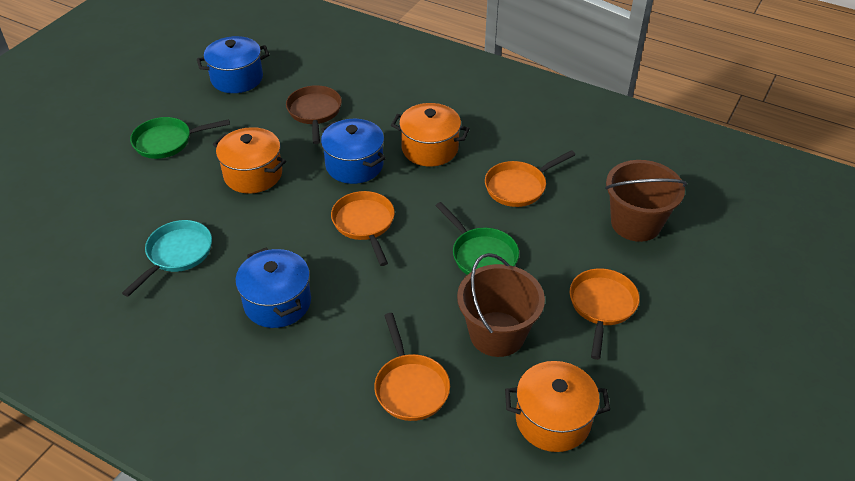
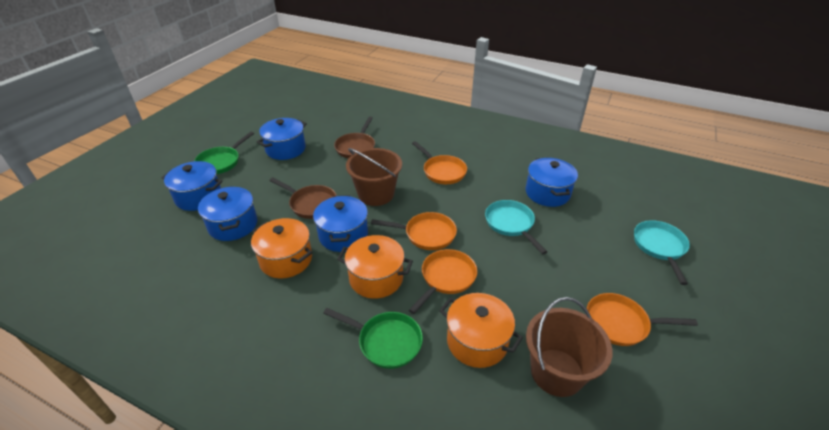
blue pot: [197,36,269,93] [235,247,311,328] [321,119,386,184] = 3 -> [162,161,223,211] [198,186,257,241] [257,118,307,160] [313,195,368,252] [526,157,578,207] = 5
brown pan: [286,85,342,144] = 1 -> [269,178,337,219] [334,117,375,158] = 2
turquoise pan: [122,220,212,297] = 1 -> [485,200,547,254] [634,220,690,285] = 2

